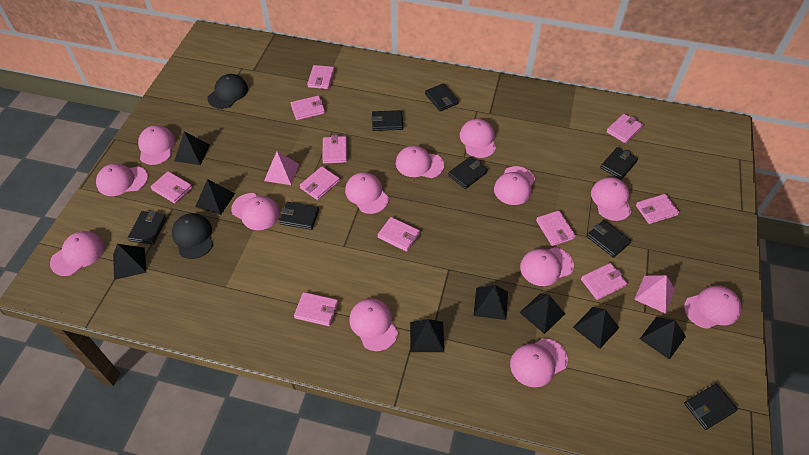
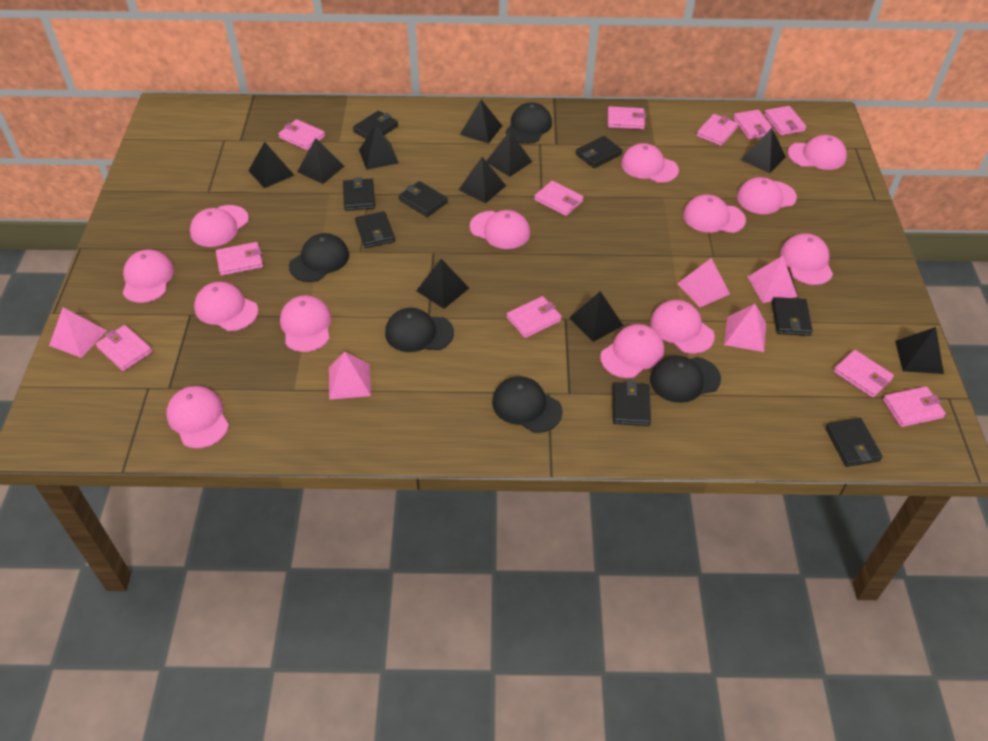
black cap: [172,213,213,259] [207,74,248,109] = 2 -> [289,233,349,282] [385,308,454,352] [492,376,563,433] [506,102,552,144] [650,355,721,403] = 5
black pyramid: [113,244,146,280] [174,131,210,165] [195,179,235,215] [410,319,444,352] [474,285,508,320] [519,293,565,334] [573,307,619,349] [640,317,686,360] = 8 -> [248,142,294,188] [297,138,344,184] [359,125,399,170] [416,259,469,309] [459,157,506,204] [460,100,502,144] [486,131,532,177] [569,291,623,342] [741,128,786,173] [895,327,944,374] = 10
pink pyramid: [264,151,299,185] [634,275,675,314] = 2 -> [49,308,107,358] [329,351,371,400] [677,258,730,307] [724,304,766,352] [748,256,798,303] = 5

